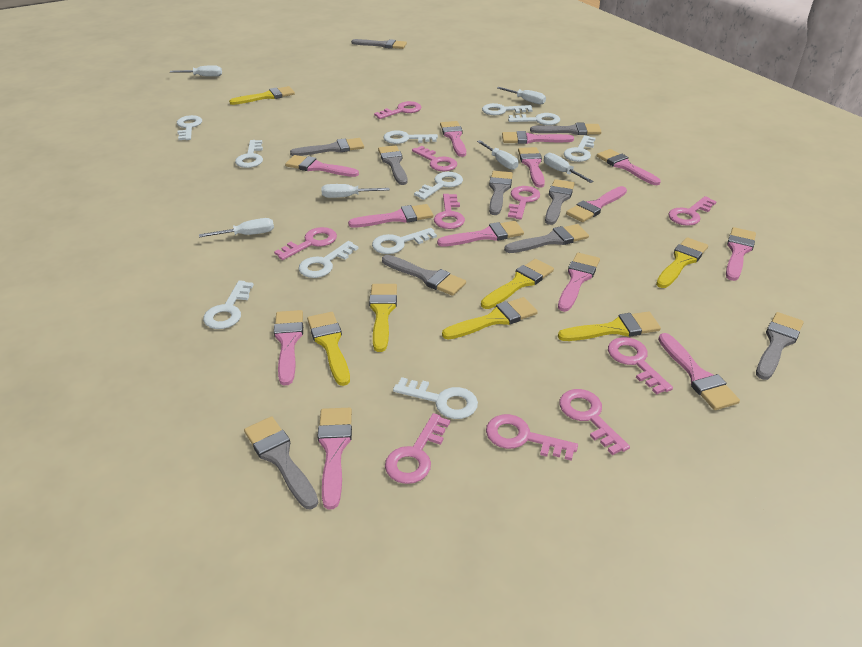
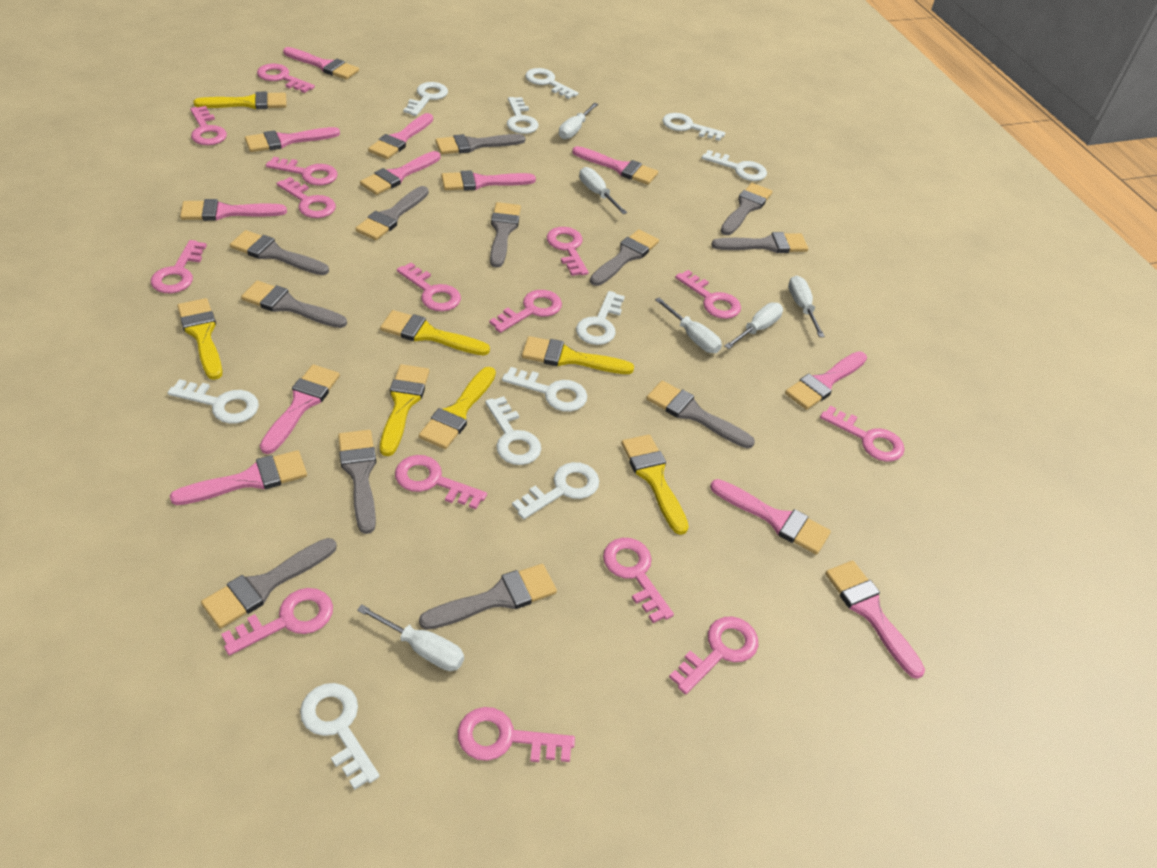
grey brush: [244,416,318,509] [290,138,364,156] [351,39,407,49] [378,145,407,185] [382,255,466,296] [489,171,513,215] [504,224,589,253] [530,123,601,135] [545,179,575,225] [756,312,804,380] = 10 -> [201,538,337,629] [230,230,329,275] [241,281,347,328] [338,430,376,534] [355,186,429,240] [419,564,557,630] [435,134,525,154] [490,202,521,268] [590,229,659,286] [646,381,755,449] [711,232,808,253] [720,183,772,235] = 12
pink brush: [274,310,303,385] [285,155,359,177] [317,408,352,510] [348,204,433,228] [437,221,524,247] [440,121,466,157] [502,131,574,144] [518,147,545,188] [558,253,600,312] [566,186,627,222] [597,149,661,185] [658,333,740,410] [726,227,756,281] = 13 -> [170,450,307,505] [180,199,287,221] [245,127,340,152] [260,364,340,454] [283,47,359,80] [360,151,440,195] [368,113,433,159] [441,170,536,191] [572,146,658,185] [710,479,831,554] [785,351,867,410] [825,561,925,679] = 12
pink key: [274,227,337,260] [374,101,421,119] [385,413,450,484] [412,146,457,171] [434,194,465,229] [486,414,578,461] [508,186,540,220] [559,389,630,455] [608,337,673,395] [668,196,717,226] = 10 -> [151,240,207,293] [190,106,227,145] [221,588,333,655] [257,64,315,93] [266,157,338,185] [276,177,336,218] [395,455,487,509] [397,263,461,311] [458,707,575,762] [489,290,562,333] [547,227,589,276] [603,538,674,623] [669,616,759,694] [675,270,741,319] [820,406,905,462] = 15

